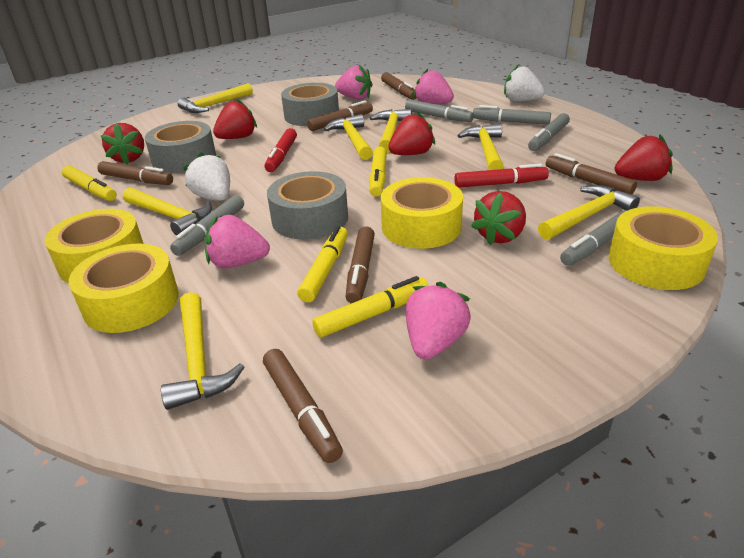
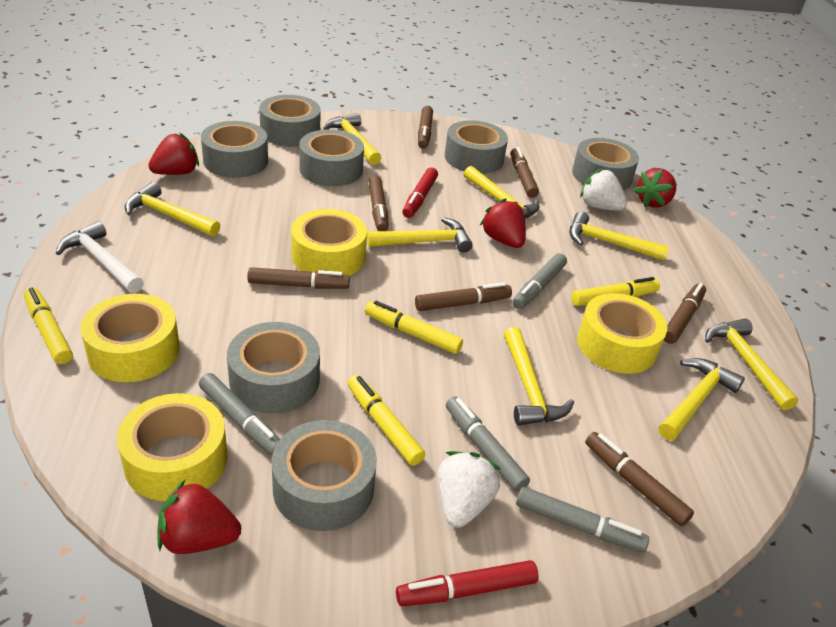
brown marker: [97,161,173,185] [263,349,343,463] [307,100,373,131] [345,226,375,303] [381,72,417,100] [546,153,637,194] = 6 -> [247,267,350,289] [368,175,389,231] [415,282,512,311] [418,106,433,149] [510,147,539,198] [585,432,694,526] [664,283,706,344] = 7
grey marker: [170,195,244,256] [405,99,474,122] [473,105,551,125] [528,113,570,151] [560,210,628,266] = 5 -> [199,373,280,455] [446,396,530,492] [512,253,567,309] [516,487,649,553] = 4
grey tape: [145,121,216,173] [267,171,348,240] [281,83,339,126] = 3 -> [201,121,268,178] [227,322,320,414] [259,95,321,147] [272,420,377,531] [299,129,364,186] [445,120,508,174] [572,138,639,190] = 7
pink strawberry: [205,215,270,268] [335,65,373,100] [406,282,471,359] [414,69,454,105] = 4 -> none = 0
red strawberry: [101,123,144,164] [213,99,257,139] [388,112,435,155] [471,191,526,245] [615,135,673,181] = 5 -> [148,133,199,175] [157,480,241,554] [480,198,526,248] [634,168,676,208] = 4
white hammer: none = 0 -> [56,221,144,293] = 1
yellow hammer: [123,187,212,236] [161,292,244,410] [177,83,253,113] [324,114,373,160] [370,109,412,153] [458,124,504,170] [538,185,640,240] = 7 -> [125,182,220,236] [323,113,381,165] [367,217,473,253] [464,166,540,218] [504,327,574,426] [570,211,669,261] [659,358,745,440] [705,318,798,410] = 8

